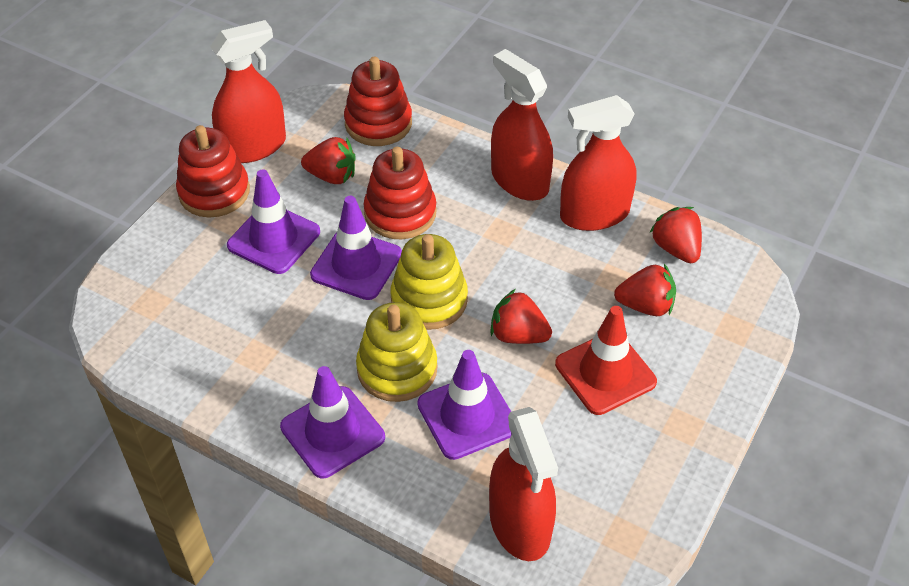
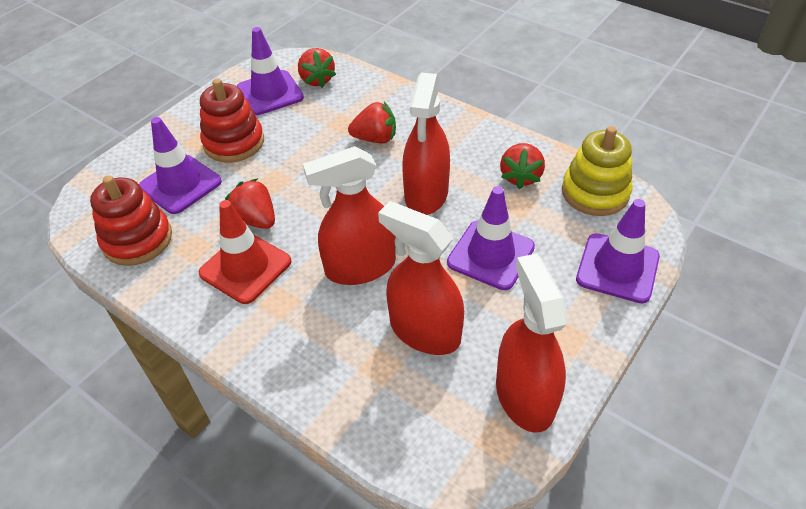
red stacking toy: [176,125,250,217] [344,56,412,146] [364,147,437,239] = 3 -> [90,175,172,266] [200,78,264,163] = 2
yellow stacking toy: [356,302,437,402] [390,234,468,330] = 2 -> [562,126,633,216] = 1

